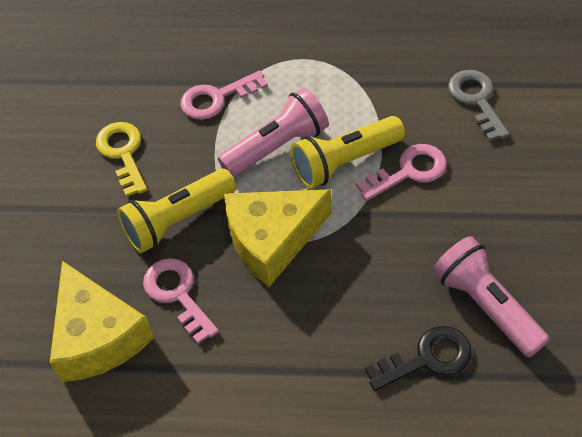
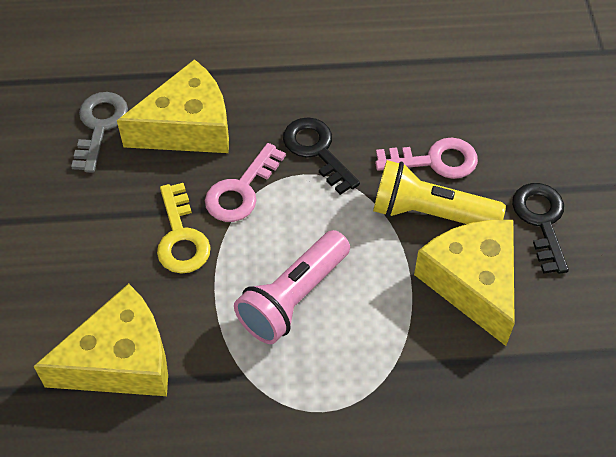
black key: [365,326,472,391] = 1 -> [283,117,360,195] [512,183,569,274] = 2
pink flashlight: [217,88,329,177] [433,236,550,358] = 2 -> [234,230,350,344] = 1
pink key: [143,258,219,344] [180,70,268,120] [356,144,447,201] = 3 -> [205,143,286,222] [375,138,478,179] = 2
yellow cheese: [50,261,154,382] [224,189,332,287] = 2 -> [33,284,168,396] [117,59,229,153] [414,220,515,346] = 3
yellow flashlight: [117,169,236,253] [290,116,405,189] = 2 -> [373,160,506,224] = 1

